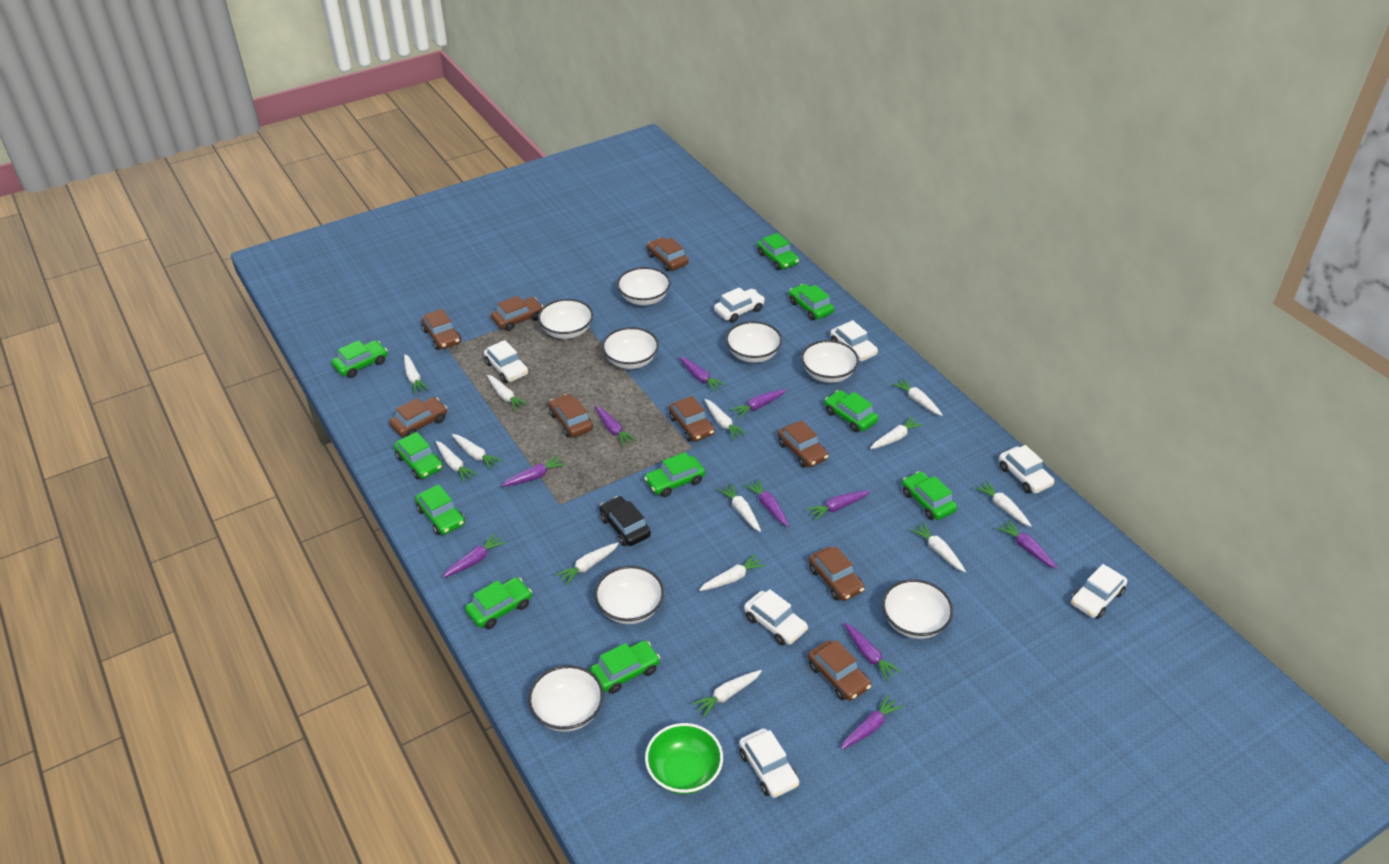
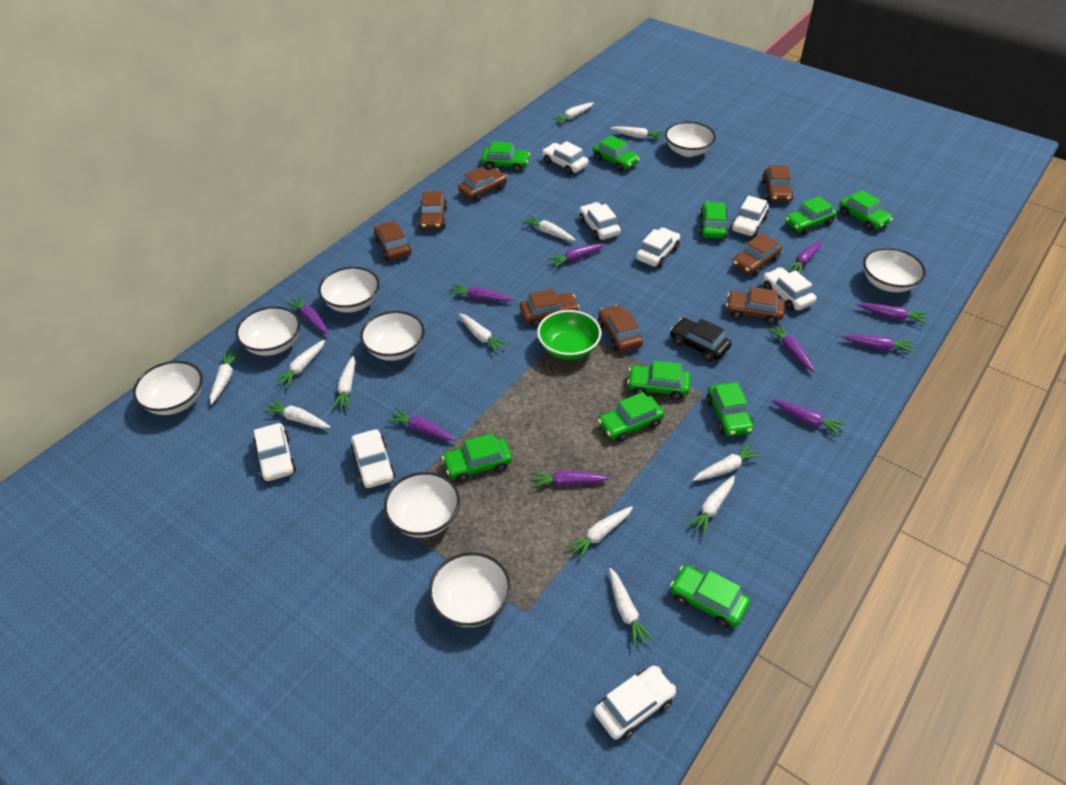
brown car: [389,397,447,437] [422,309,461,350] [491,296,543,331] [549,394,593,438] [647,237,689,271] [669,396,715,442] [778,420,829,468] [808,640,871,701] [809,546,865,601] = 9 -> [374,221,411,260] [418,191,447,229] [458,167,507,201] [520,289,579,327] [598,305,643,352] [726,287,785,324] [732,233,782,276] [762,165,794,202] = 8
white car: [484,340,528,383] [714,287,765,323] [739,728,799,798] [744,589,808,645] [830,320,878,361] [999,445,1054,494] [1071,564,1127,619] = 7 -> [253,423,296,481] [351,429,395,488] [542,141,589,175] [579,202,621,240] [594,666,676,740] [636,228,680,267] [731,196,769,237] [763,267,816,311] = 8
white carrot: [404,354,429,394] [436,441,478,482] [452,434,503,470] [487,375,528,411] [556,543,619,585] [692,670,762,717] [699,554,766,591] [704,399,747,440] [718,483,761,532] [870,416,924,449] [892,378,943,416] [910,522,966,572] [975,480,1032,527] = 13 -> [210,351,240,405] [262,399,330,428] [274,340,325,388] [332,356,355,409] [459,313,508,353] [522,215,576,241] [552,103,594,124] [565,506,633,560] [609,568,655,648] [610,126,664,139] [686,475,735,536] [693,443,762,481] = 12

